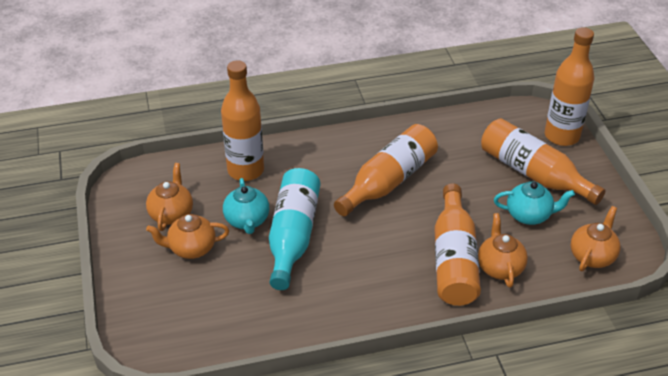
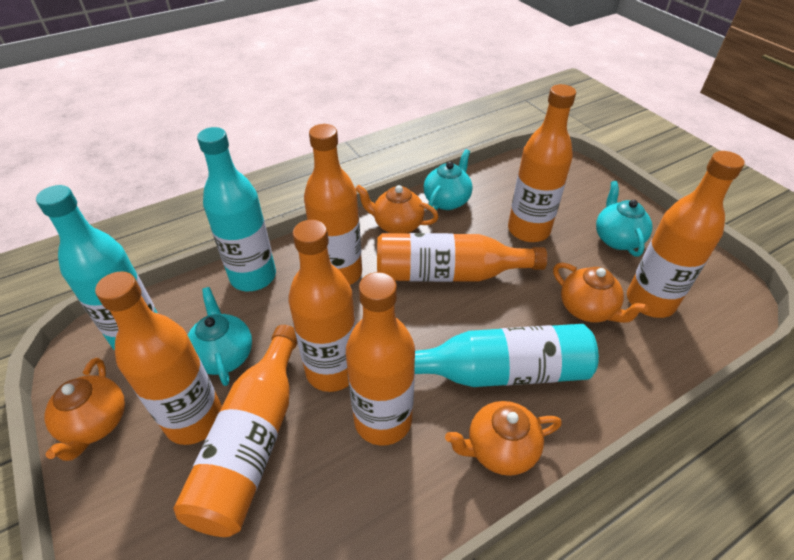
orange bottle: [221,60,264,181] [334,124,438,216] [435,184,481,306] [481,118,605,205] [545,27,594,146] = 5 -> [95,271,222,445] [173,325,297,537] [288,220,356,392] [304,124,362,285] [346,272,415,446] [377,233,547,282] [508,84,576,242] [627,151,745,318] = 8
turquoise bottle: [269,168,320,290] = 1 -> [36,185,157,351] [197,127,276,291] [414,324,599,387] = 3
turquoise teapot: [223,178,269,234] [494,181,575,225] = 2 -> [188,287,252,386] [423,149,472,210] [596,181,653,257] = 3

